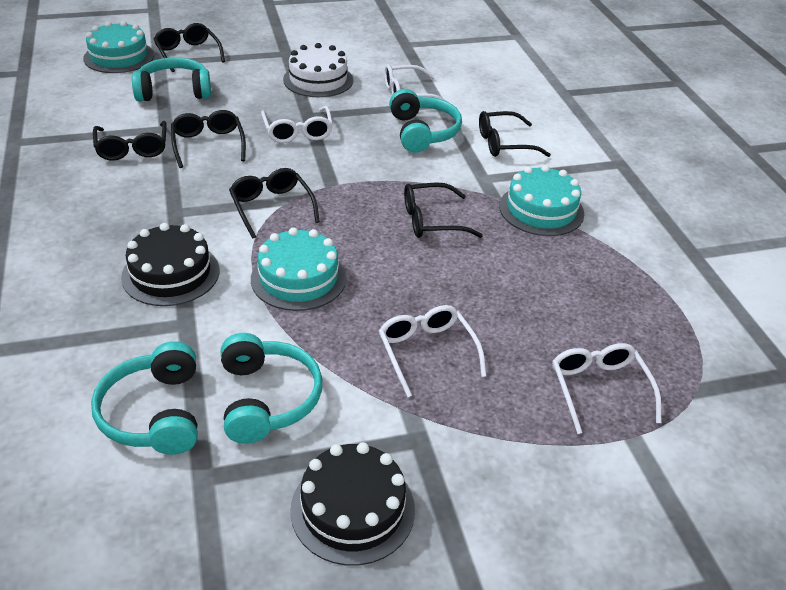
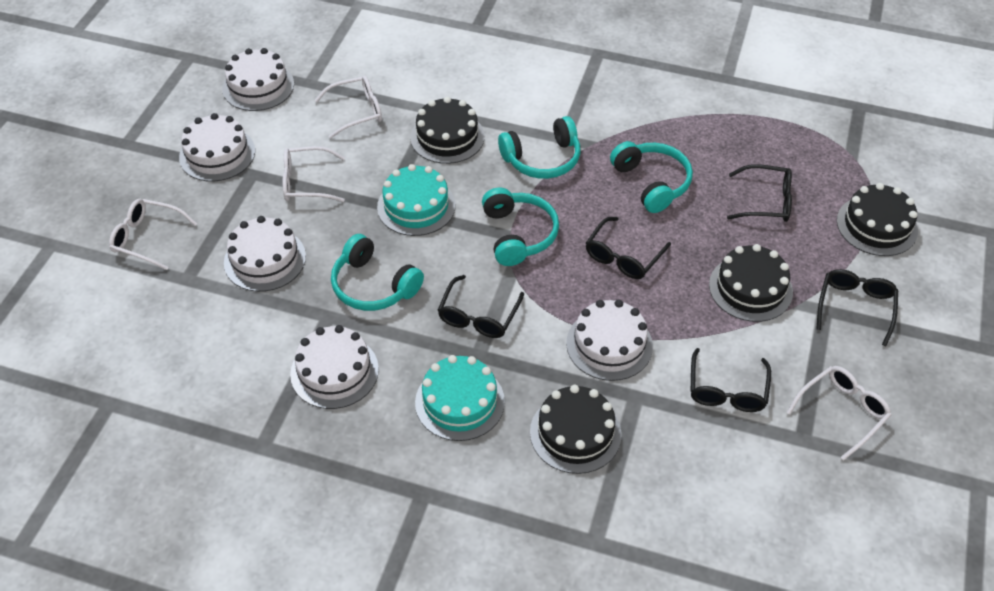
black cake: [121,223,219,306] [290,442,415,566] = 2 -> [410,97,485,164] [530,385,622,474] [709,244,793,322] [837,183,918,256] = 4
black glasses: [93,121,167,160] [154,23,225,72] [171,110,246,168] [229,168,320,239] [404,183,483,238] [479,111,551,157] = 6 -> [438,275,524,338] [586,217,671,279] [691,348,771,412] [727,164,792,222] [816,269,898,346] = 5
turquoise cake: [83,21,154,73] [251,227,347,311] [499,165,584,236] = 3 -> [377,164,455,236] [415,355,505,441] = 2
white cake: [283,43,353,97] = 1 -> [179,113,255,182] [222,48,294,111] [224,216,306,292] [290,325,379,409] [566,300,653,381] = 5

